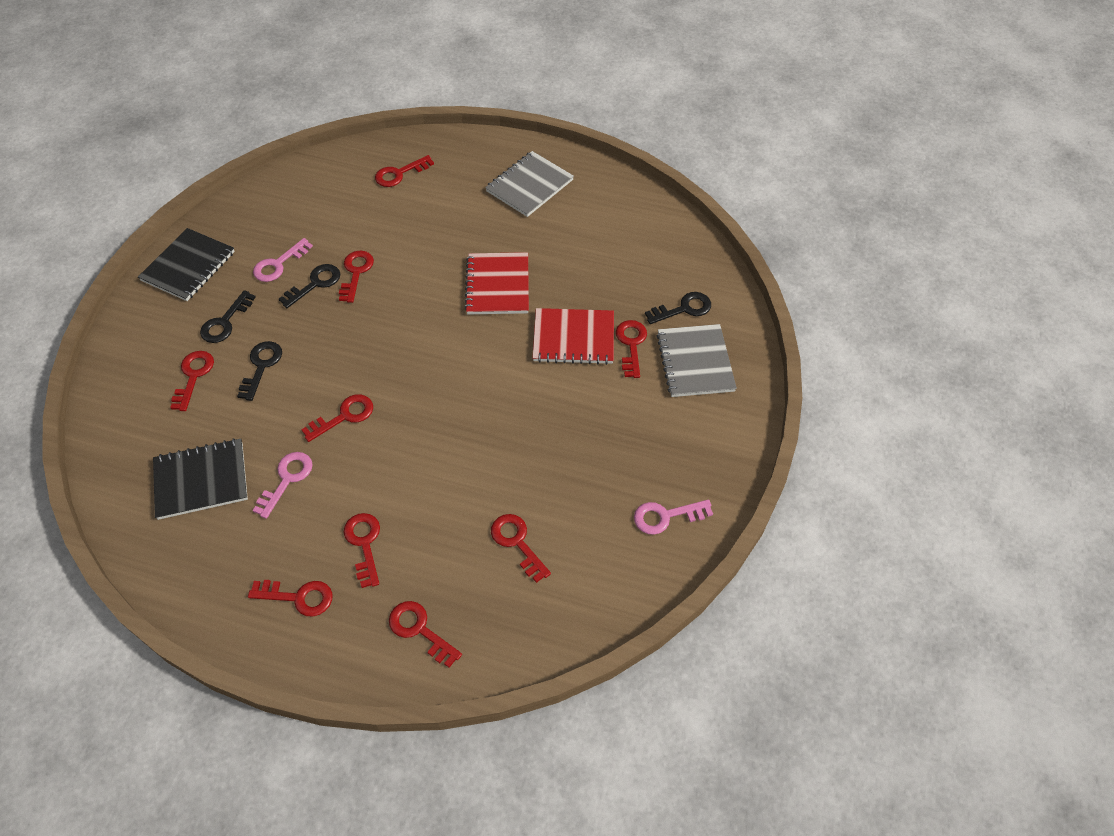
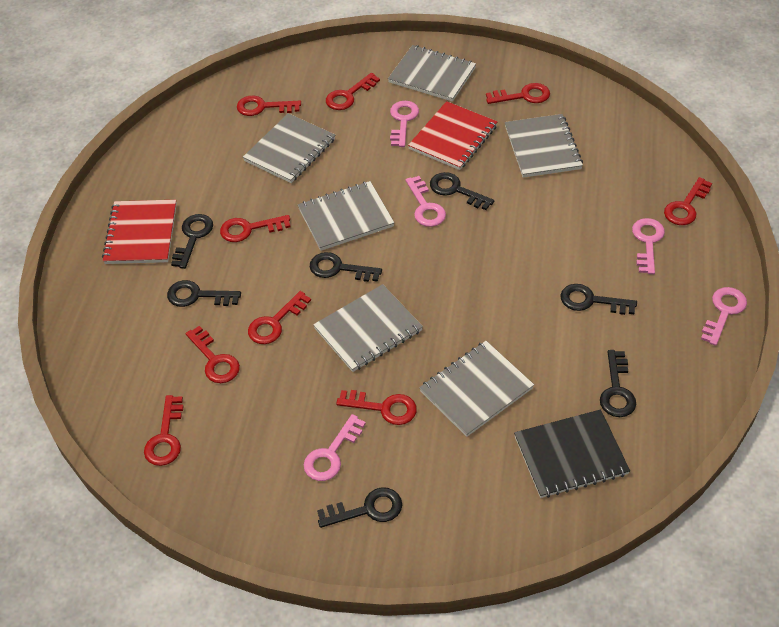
black key: [200,290,256,343] [237,341,282,401] [279,264,340,308] [645,292,711,324] = 4 -> [167,280,241,307] [171,214,213,269] [310,252,382,282] [317,488,402,528] [430,172,494,210] [560,284,637,315] [600,350,636,417] = 7
black notebook: [138,228,235,301] [153,438,248,520] = 2 -> [514,409,630,498] = 1
grey notebook: [485,151,574,217] [656,324,737,397] = 2 -> [243,113,335,183] [298,181,394,251] [313,284,423,372] [388,45,476,102] [419,341,534,437] [505,114,583,178] = 6
pink key: [252,452,313,519] [253,238,313,282] [634,499,713,535] = 3 -> [304,414,366,481] [390,101,419,147] [405,176,446,227] [632,218,665,274] [701,287,747,346] = 5

